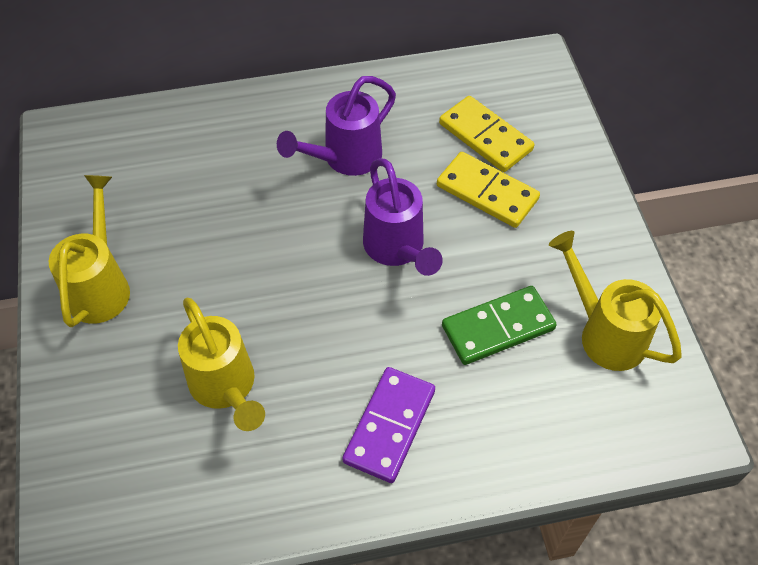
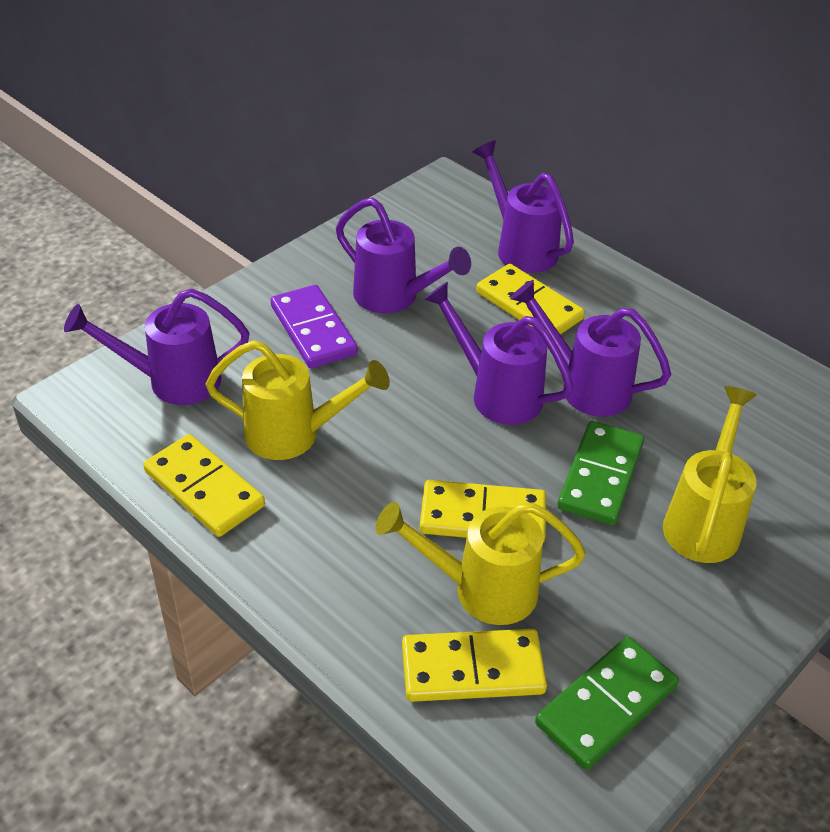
green domino: [442,286,557,365] = 1 -> [535,636,679,770] [557,421,644,525] = 2
purple watering can: [277,76,396,176] [363,158,443,276] = 2 -> [64,288,249,405] [336,198,471,314] [424,282,574,425] [473,141,574,273] [510,280,671,417] = 5
yellow domino: [437,152,540,228] [439,96,534,172] = 2 -> [143,434,265,537] [402,629,547,702] [420,480,546,543] [476,264,585,335] = 4

